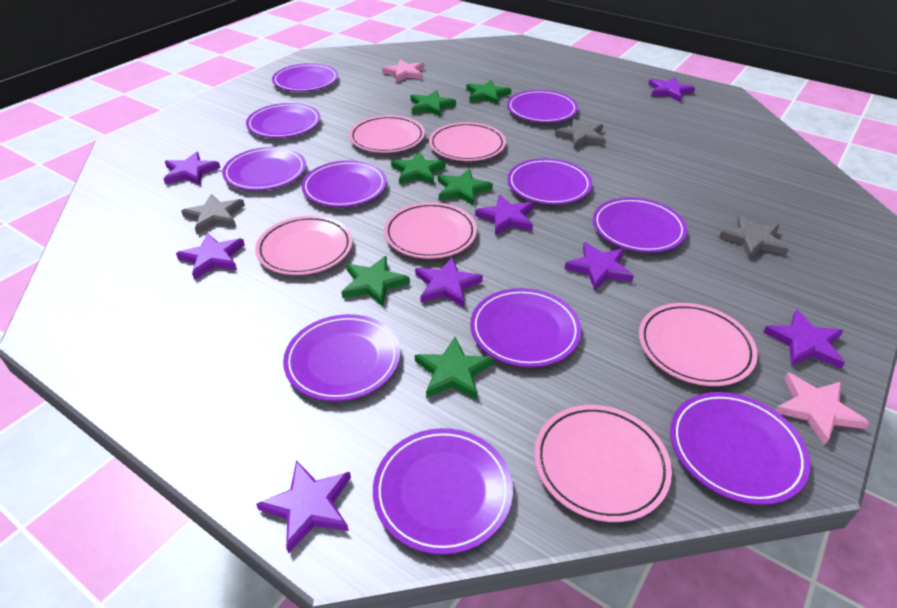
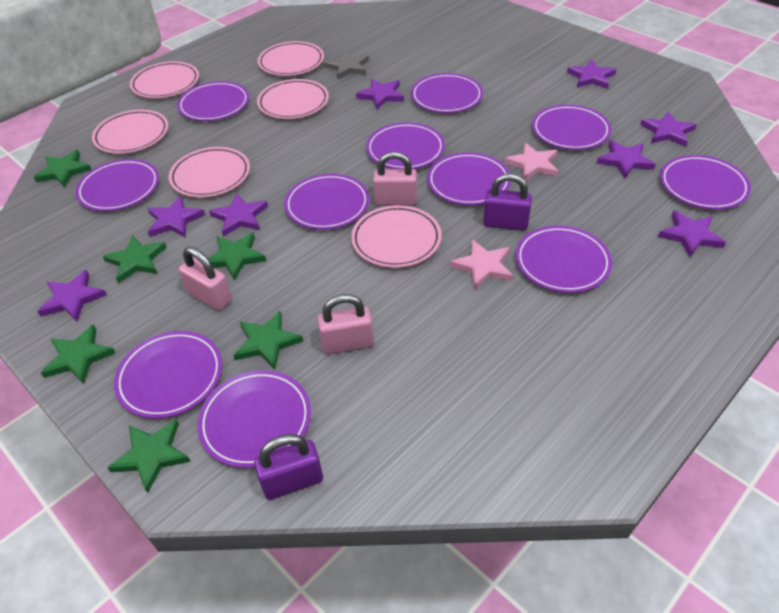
grey star: [181,194,245,234] [555,119,606,149] [719,215,789,259] = 3 -> [324,51,369,79] = 1
pink padlock: none = 0 -> [179,247,232,311] [318,294,374,354] [373,152,417,206] = 3
purple padlock: none = 0 -> [254,434,323,500] [483,173,532,230] = 2

